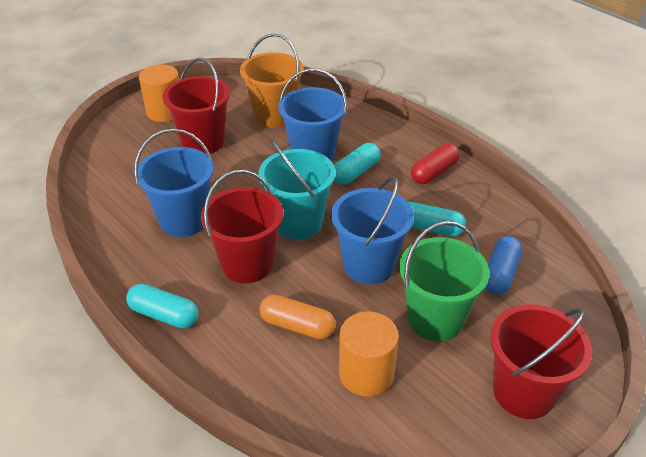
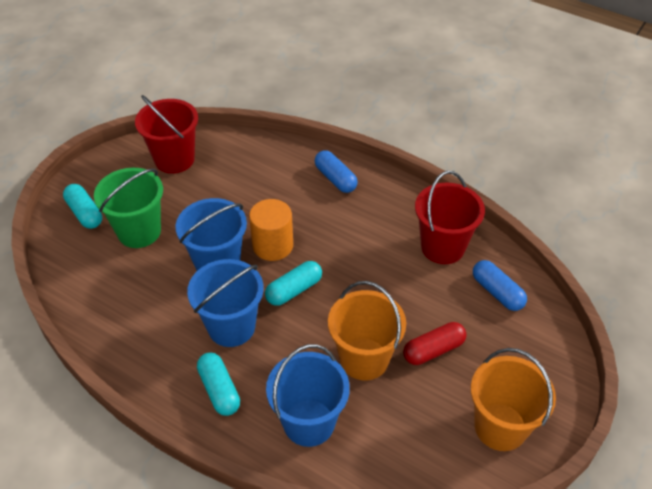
blue capsule: [485,236,522,295] = 1 -> [315,150,358,193] [473,260,527,311] = 2
orange bucket: [240,33,304,128] = 1 -> [328,281,406,381] [471,348,556,451] = 2
orange capsule: [260,295,336,339] = 1 -> none = 0
orange cylinder: [139,64,179,122] [339,311,399,396] = 2 -> [249,199,293,261] = 1
red bucket: [163,58,230,154] [201,170,283,283] [490,304,592,419] = 3 -> [135,95,198,174] [415,171,485,264] = 2
turquoise bucket: [258,140,335,239] = 1 -> none = 0

